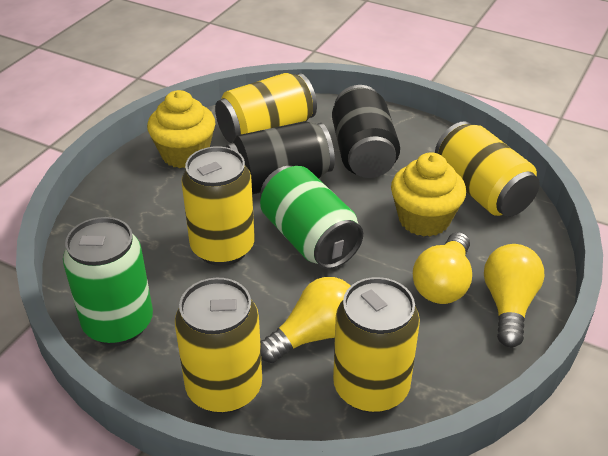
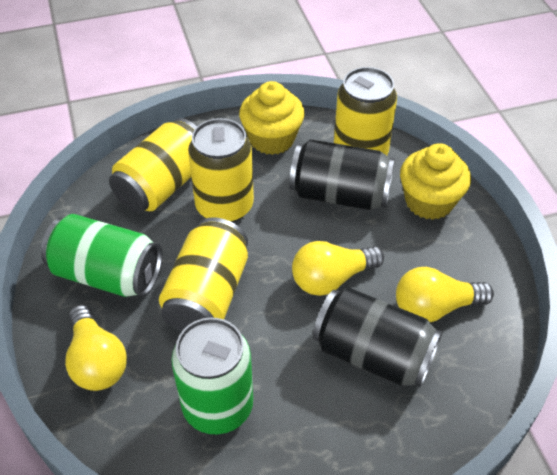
yellow can: [175,278,262,414] [181,146,255,266] [215,73,317,143] [333,277,420,413] [435,121,540,217] = 5 -> [109,118,197,213] [159,217,248,332] [188,118,254,223] [334,67,397,155] = 4

